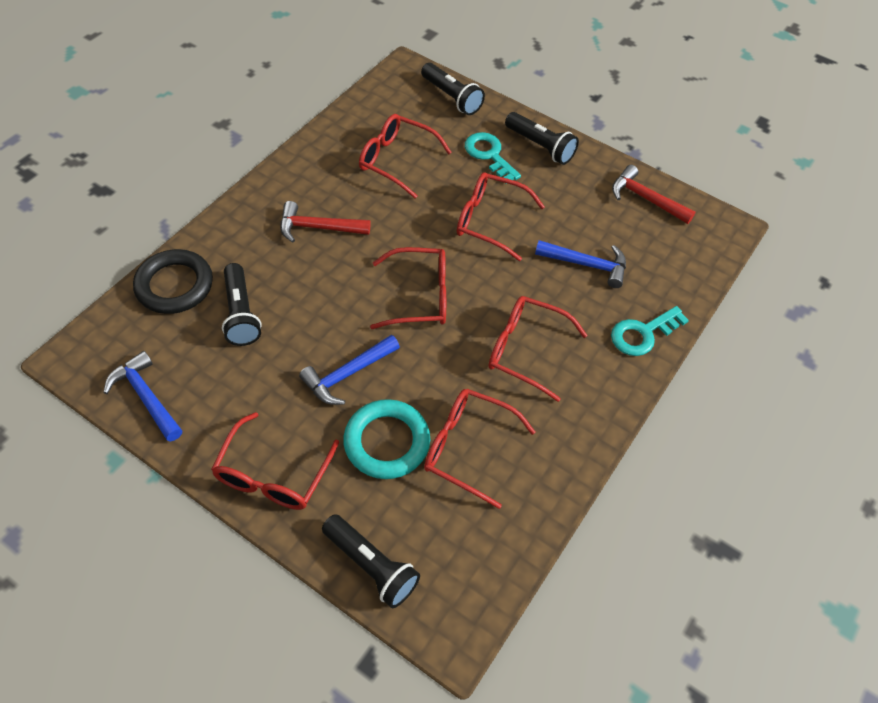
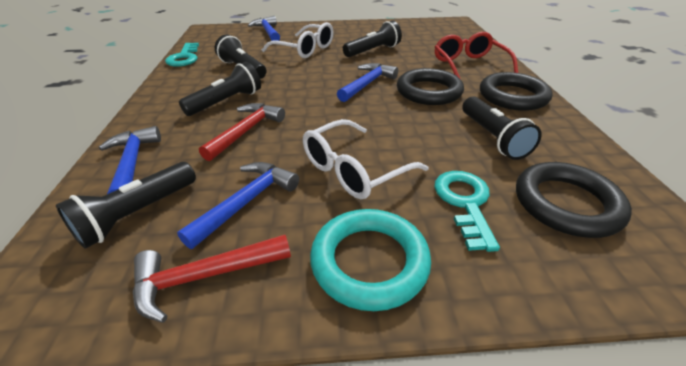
black flashlight: [222,263,262,346] [322,514,420,608] [421,63,485,115] [505,112,579,165] = 4 -> [56,162,196,249] [179,62,261,116] [215,35,267,79] [343,21,402,57] [462,97,542,160] = 5
black ring: [133,249,213,314] = 1 -> [397,68,464,105] [480,72,553,111] [516,162,632,238] = 3
blue hammer: [103,351,182,442] [299,335,400,405] [535,240,626,288] = 3 -> [99,126,161,194] [177,162,299,249] [248,16,280,41] [337,63,398,102] = 4
red glasses: [211,412,339,510] [359,114,452,199] [370,247,446,329] [424,389,535,509] [457,172,545,261] [488,296,588,402] = 6 -> [435,32,518,78] = 1
white glasses: none = 0 -> [262,22,334,58] [303,119,429,199] = 2

